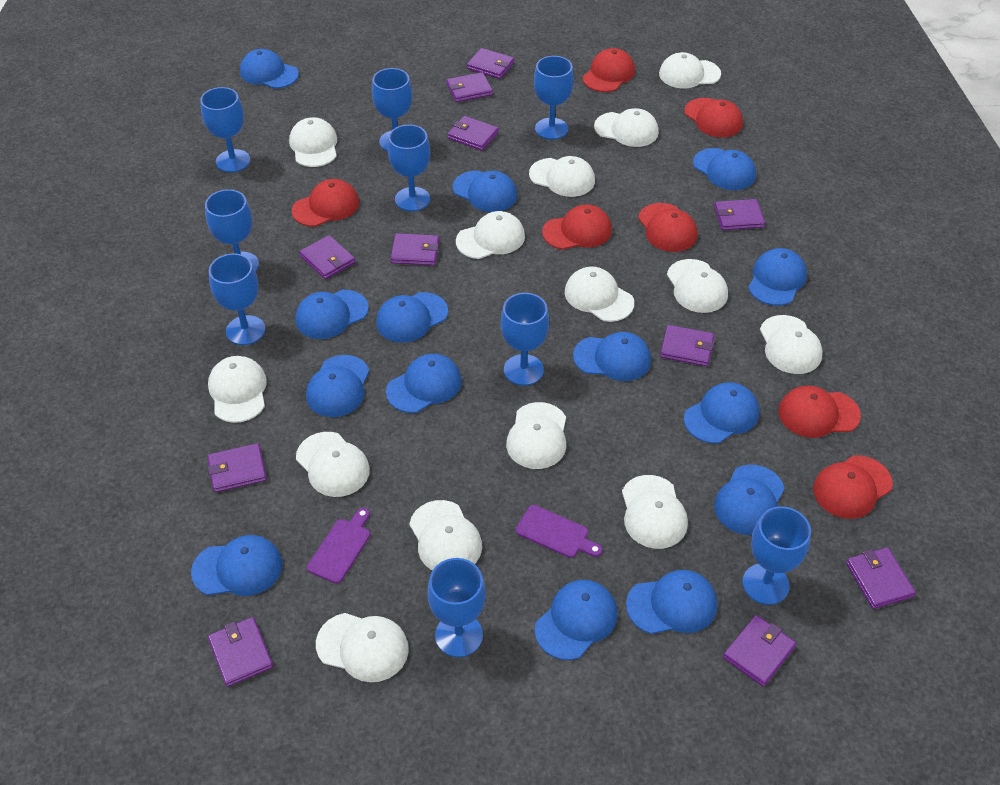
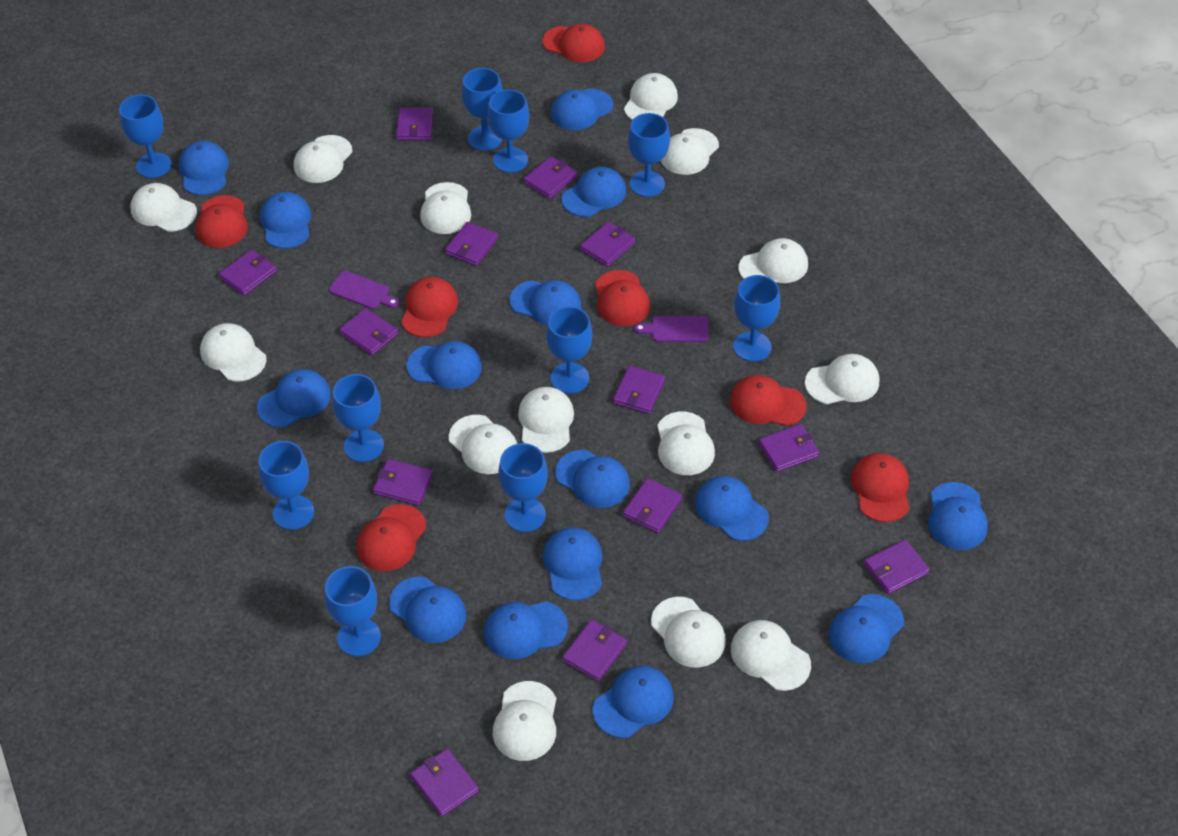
blue cap: [191,535,283,596] [240,49,299,89] [295,289,369,339] [306,355,369,417] [376,292,448,343] [386,354,462,413] [453,171,518,212] [534,580,617,660] [573,332,651,381] [626,570,717,634] [684,382,759,444] [693,148,756,190] [714,464,785,535] [748,248,807,306] = 14 -> [179,141,229,195] [257,369,331,427] [260,192,311,248] [389,577,467,643] [407,341,482,389] [484,601,568,659] [510,280,581,325] [543,527,602,600] [551,89,613,130] [555,450,630,508] [562,166,626,217] [593,666,674,738] [695,476,769,541] [829,594,904,663] [928,482,988,550] = 15
blue goblet: [200,87,250,172] [205,189,259,272] [209,253,265,345] [372,68,412,151] [388,125,430,211] [427,558,486,657] [501,293,549,386] [534,56,574,140] [742,506,811,605] = 9 -> [119,95,172,178] [258,441,314,530] [325,566,381,656] [333,374,384,462] [462,68,502,151] [488,89,529,173] [498,443,548,532] [546,306,592,394] [628,113,670,197] [733,275,780,362] = 10
purple wallet: [207,443,267,492] [208,617,273,687] [299,235,355,279] [390,233,439,266] [447,72,493,102] [448,116,499,151] [467,48,514,79] [660,325,714,366] [714,199,765,230] [723,615,796,687] [846,547,916,609] = 11 -> [219,250,277,296] [339,308,398,355] [373,459,433,506] [396,107,434,140] [410,749,479,817] [445,222,498,266] [523,156,577,199] [562,620,627,681] [580,222,636,267] [613,366,665,414] [623,478,682,533] [758,424,820,472] [864,539,930,594] = 13

